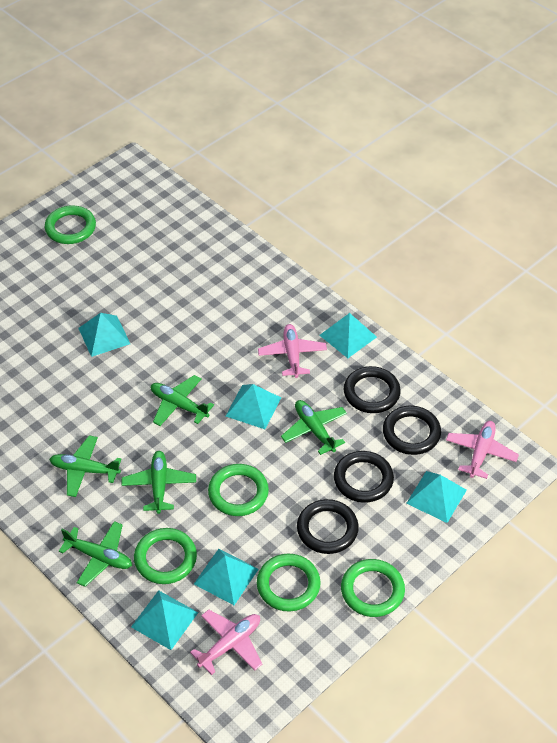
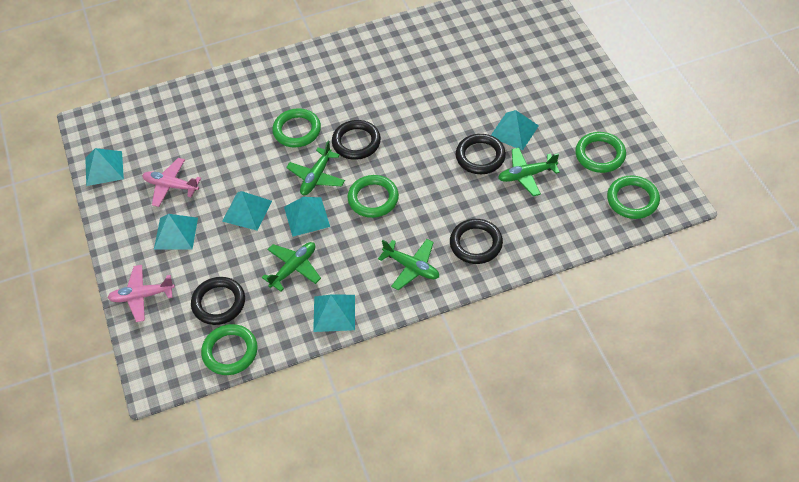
green plane: [49,435,121,497] [59,521,132,587] [121,451,196,514] [151,375,214,426] [281,400,347,455] = 5 -> [262,242,321,292] [286,141,345,195] [378,239,439,290] [498,148,560,197] = 4
pink plane: [190,610,262,675] [258,324,327,378] [446,421,519,479] = 3 -> [108,265,175,322] [142,158,201,207] = 2

